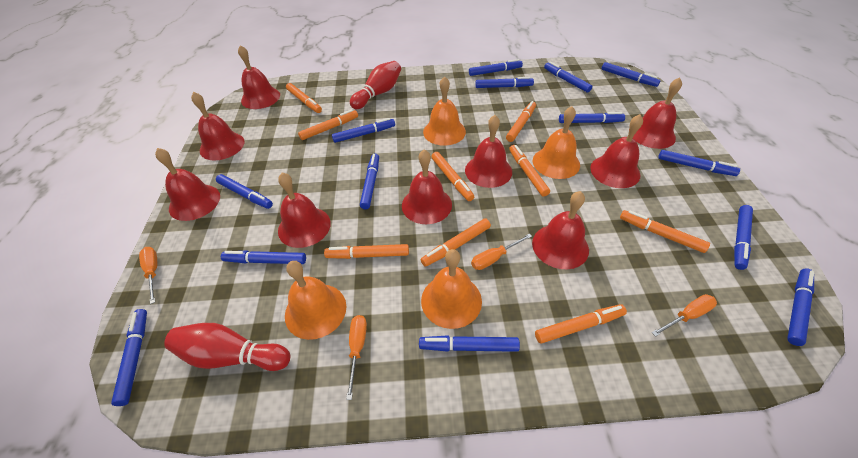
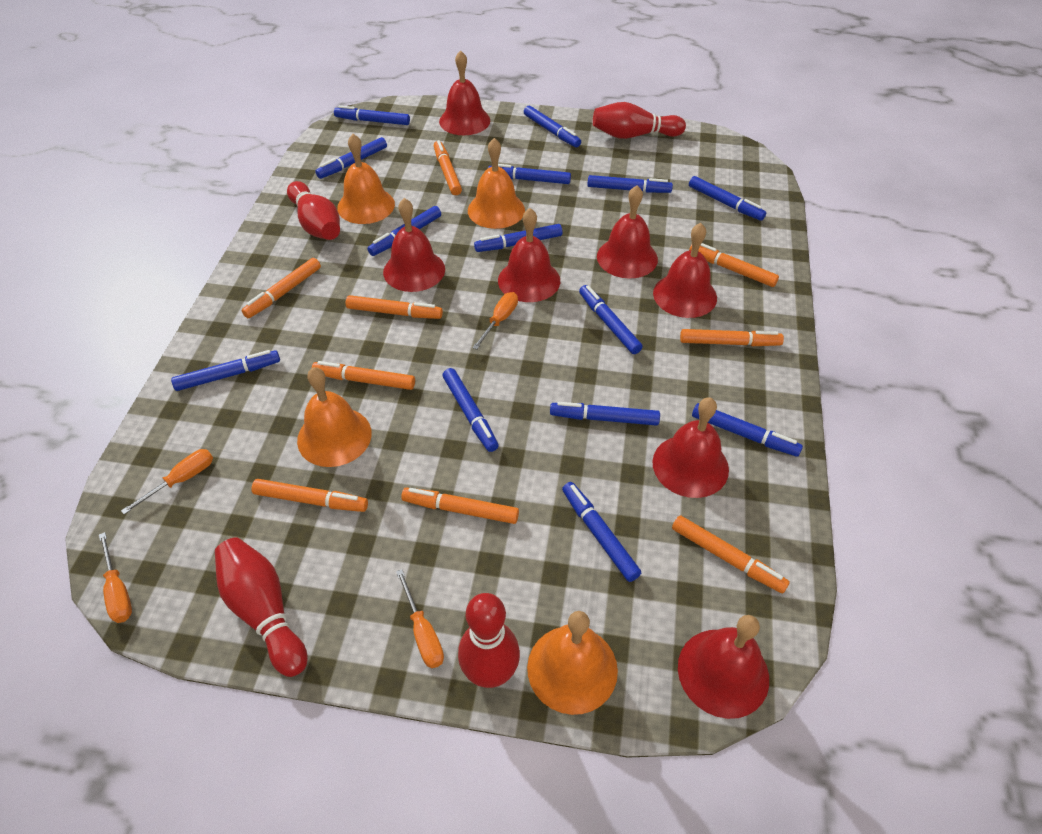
red bell: [155,148,220,221] [191,92,244,161] [238,45,280,109] [278,173,331,248] [402,149,452,224] [465,115,512,188] [532,191,589,269] [590,114,643,188] [633,78,682,149] = 9 -> [383,198,445,292] [439,50,490,135] [498,208,560,302] [597,185,658,278] [653,223,717,318] [653,397,729,498] [678,615,769,719] = 7
red bowling pin: [164,323,290,371] [350,61,401,109] = 2 -> [215,537,307,677] [287,181,340,240] [458,593,520,688] [593,102,686,139] = 4

